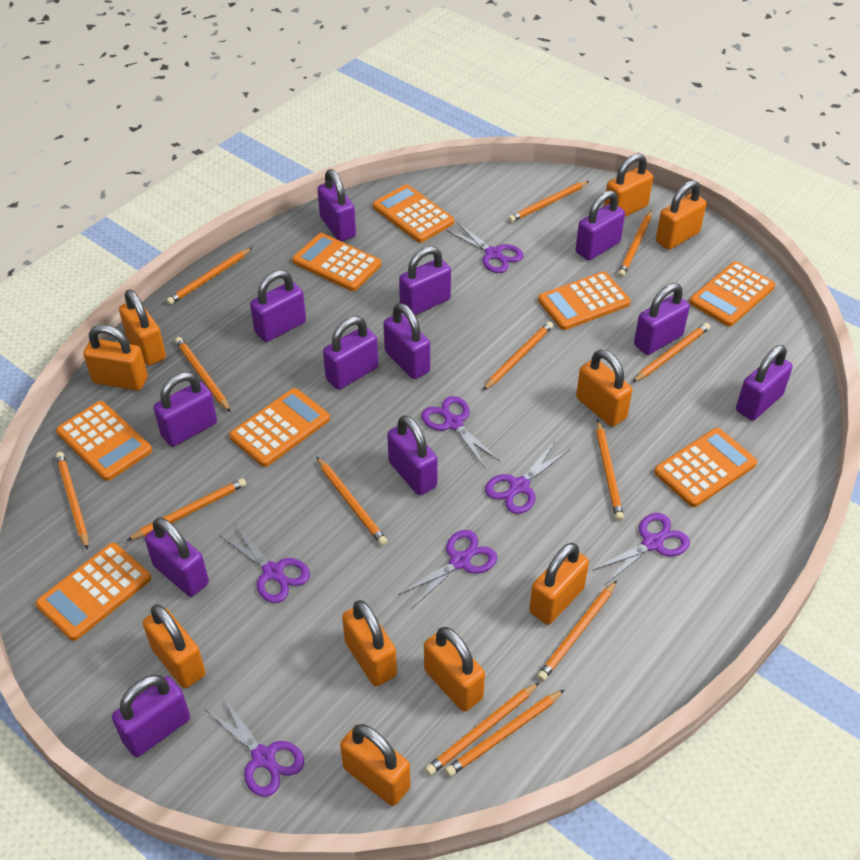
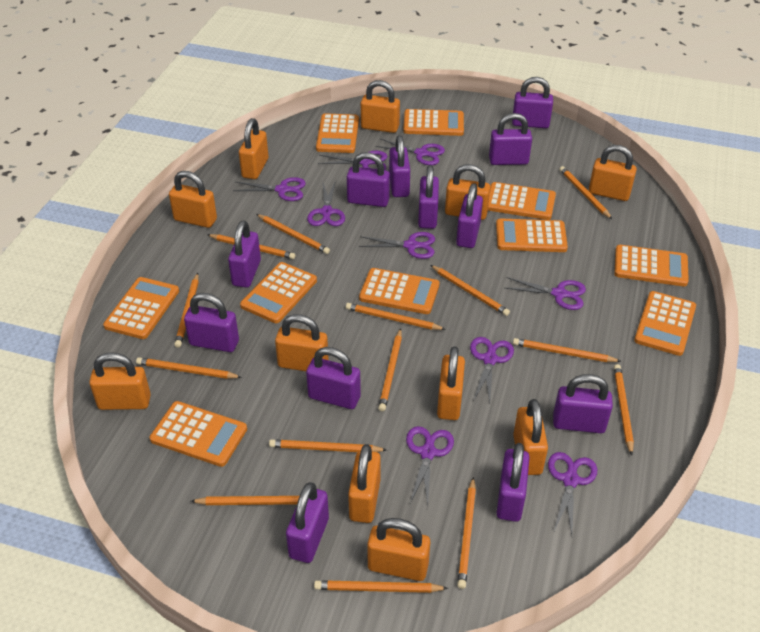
orange calculator: [36,543,151,641] [56,401,152,481] [229,388,330,467] [292,233,381,291] [373,184,454,243] [538,272,631,330] [654,428,757,507] [689,261,775,326] = 8 -> [103,277,179,339] [150,401,247,467] [240,262,317,323] [316,113,359,153] [359,268,439,314] [403,109,464,136] [488,182,556,220] [496,218,568,252] [614,245,689,287] [634,291,696,356] = 10
orange padlock: [83,325,148,391] [119,290,166,366] [143,604,206,688] [340,724,410,806] [342,600,397,686] [424,627,485,712] [529,543,589,625] [576,349,632,427] [604,153,653,217] [656,180,706,250] = 10 -> [89,352,151,410] [169,171,217,228] [239,118,269,179] [275,314,329,371] [348,444,381,523] [361,80,400,133] [367,518,430,581] [437,346,465,420] [445,164,490,220] [513,399,548,475] [589,145,637,201] = 11
orange pencil: [56,452,88,550] [126,478,246,541] [166,248,252,305] [175,337,230,412] [317,457,387,546] [425,682,539,776] [445,690,564,777] [483,321,553,390] [508,181,589,222] [537,580,617,681] [596,419,624,521] [618,210,652,277] [633,323,710,382] = 13 -> [136,357,242,379] [174,273,199,348] [191,496,299,505] [207,234,295,259] [256,214,330,254] [269,439,387,452] [314,580,448,593] [346,303,446,330] [378,328,402,411] [431,265,510,316] [457,477,476,589] [513,338,621,362] [559,166,612,219] [614,364,634,455] = 14
purple scissors: [206,695,304,797] [219,523,310,603] [398,530,497,609] [421,396,501,469] [446,222,523,273] [485,441,570,514] [593,513,690,585] = 7 -> [233,177,306,201] [307,180,345,226] [318,151,387,170] [359,232,435,259] [376,139,445,165] [406,426,454,506] [470,337,514,403] [505,277,586,310] [548,452,597,535] = 9

